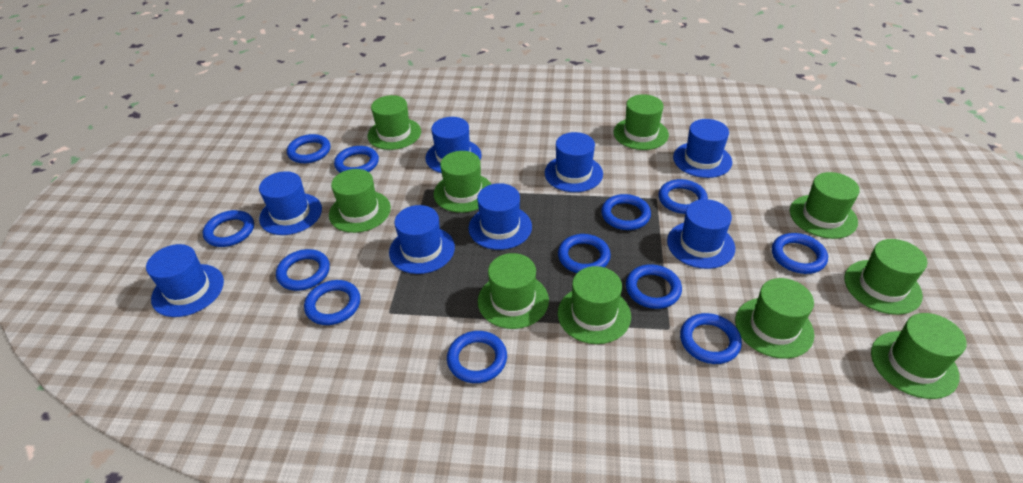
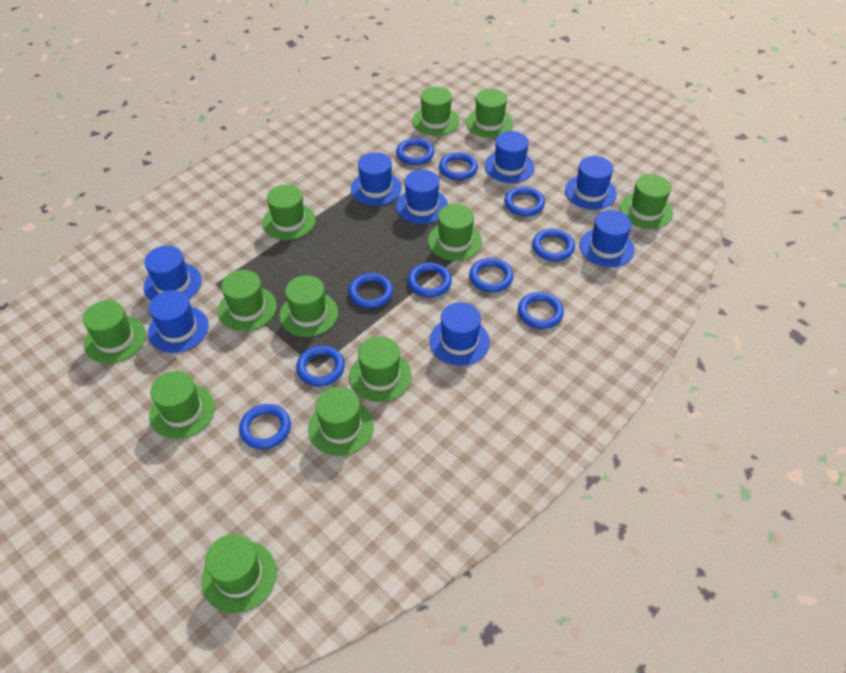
blue ring: [203,210,254,247] [276,249,330,291] [287,134,331,163] [304,280,360,325] [334,146,379,173] [447,331,507,383] [558,234,611,273] [601,194,651,230] [626,264,682,309] [658,179,708,214] [680,313,742,364] [772,233,828,274] = 12 -> [239,404,291,449] [296,346,345,386] [348,273,393,309] [396,138,435,165] [407,262,452,297] [439,152,478,180] [469,258,514,292] [504,186,545,216] [518,292,564,329] [532,229,575,261] = 10
green hat: [329,169,391,233] [367,95,421,150] [434,151,491,213] [478,253,549,329] [558,266,631,344] [613,94,669,150] [735,278,814,359] [790,172,860,239] [844,239,927,315] [871,313,967,399] = 10 -> [83,300,146,363] [149,371,215,439] [201,534,277,613] [218,270,277,331] [262,185,316,240] [279,275,338,337] [308,387,374,456] [349,336,412,402] [412,87,459,136] [428,204,482,261] [466,89,513,138] [620,174,673,229] = 12

